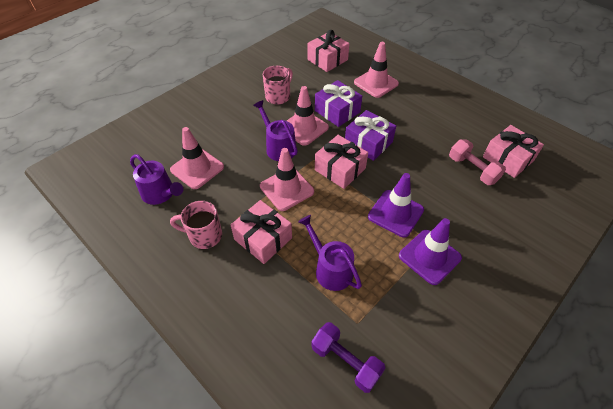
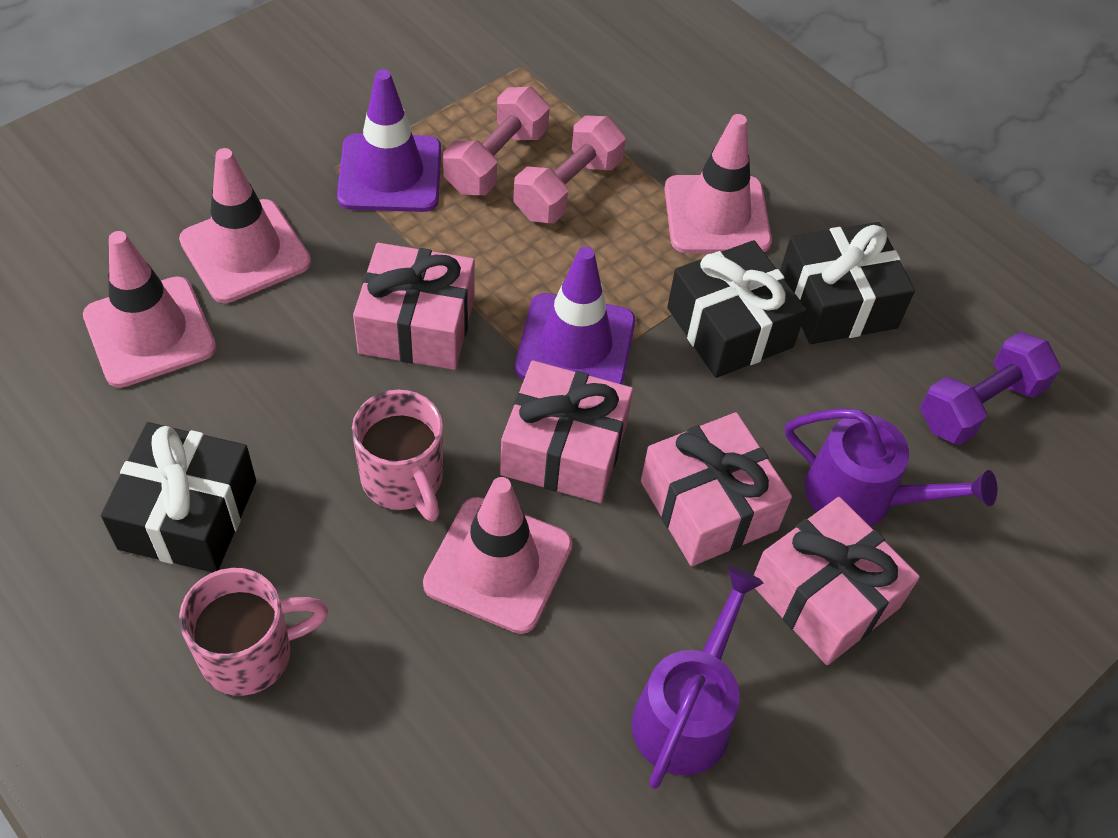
black gift: none = 0 -> [101,422,256,573] [667,240,807,378] [780,222,915,344] = 3
pink dumbbell: [449,139,506,185] = 1 -> [443,87,549,195] [513,115,626,223] = 2
purple gift: [315,80,362,127] [345,110,396,161] = 2 -> none = 0
purple watering can: [130,154,183,205] [253,100,298,161] [298,215,362,291] = 3 -> [632,567,763,789] [785,408,997,527] = 2

